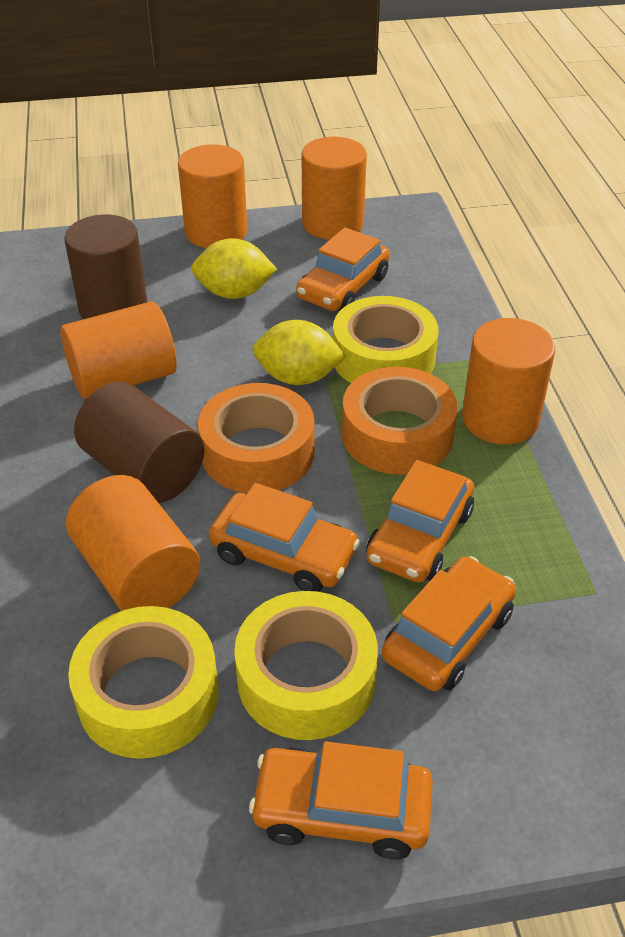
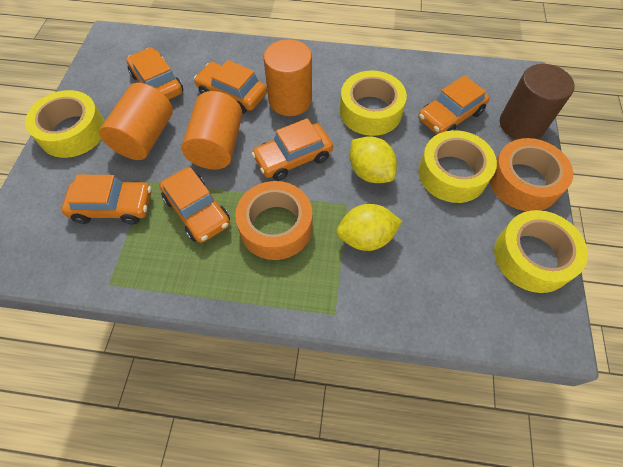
brown cylinder: [64,215,147,319] [74,382,204,503] = 2 -> [500,64,574,140] = 1
orange car: [209,483,360,592] [249,742,433,859] [296,227,390,311] [366,460,474,583] [382,556,516,691] = 5 -> [61,175,151,224] [126,48,183,100] [159,167,230,243] [194,60,267,114] [251,118,333,181] [418,75,490,134] = 6
orange cylinder: [60,301,177,399] [66,475,200,611] [178,144,247,248] [302,137,367,240] [462,318,555,445] = 5 -> [100,83,173,160] [181,91,243,170] [264,39,312,116] = 3
yellow tape: [68,606,218,759] [234,591,378,740] [333,296,438,383] = 3 -> [25,90,105,158] [340,71,407,136] [418,130,497,203] [494,210,588,293] = 4

